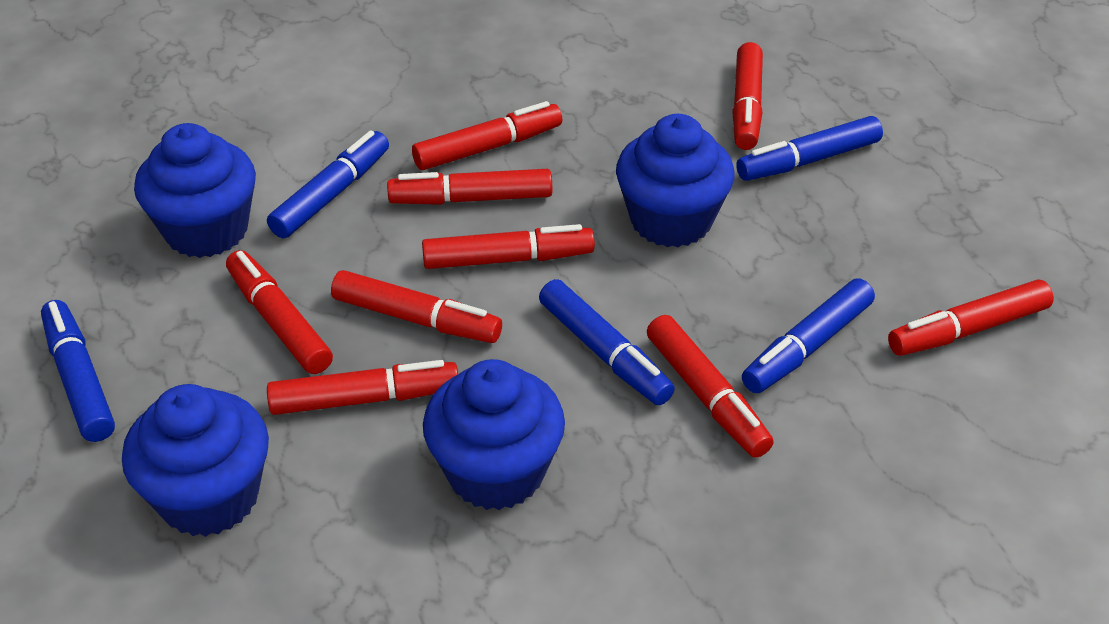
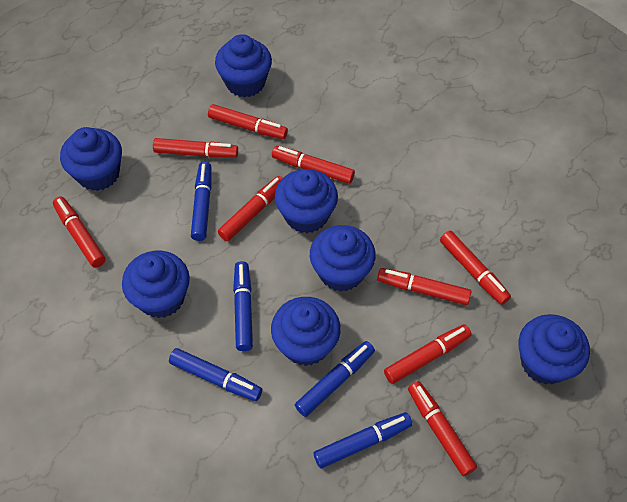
blue cupcake: [122,384,269,537] [134,123,256,258] [423,359,565,510] [616,114,735,247] = 4 -> [60,127,122,191] [122,251,190,318] [215,34,272,98] [271,297,341,366] [275,169,338,233] [310,225,376,292] [518,314,590,385] = 7

